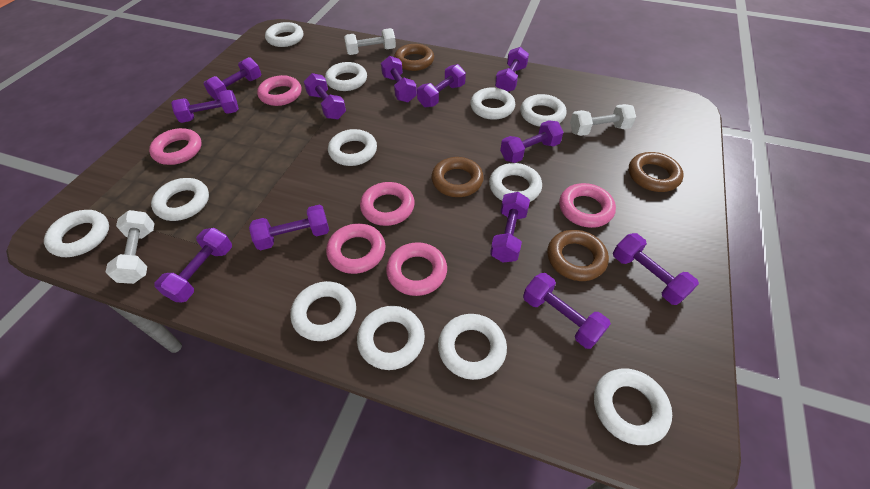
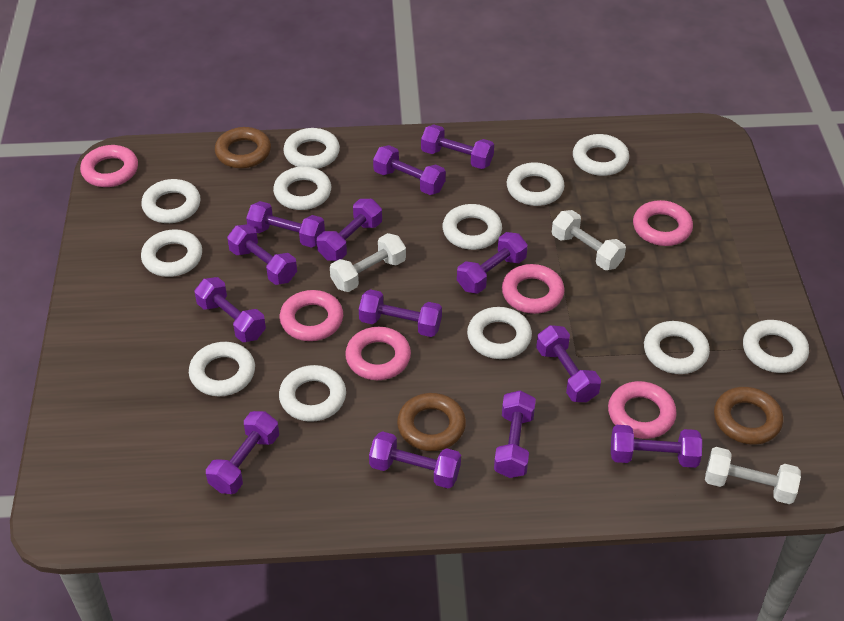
brown ring: [394,44,434,71] [431,157,484,197] [547,230,609,281] [629,152,684,192] = 4 -> [215,127,271,168] [397,393,466,451] [714,387,783,445] = 3
purple dumbbell: [154,228,232,303] [171,90,239,123] [204,57,261,100] [249,205,329,250] [304,73,346,120] [381,56,417,103] [417,64,466,107] [490,192,530,262] [495,47,529,92] [500,120,564,163] [523,273,611,349] [613,233,699,305] = 12 -> [194,277,266,342] [206,411,279,494] [227,224,297,285] [246,201,325,248] [317,199,382,261] [359,289,442,337] [369,431,461,489] [373,145,446,195] [421,124,494,169] [457,232,528,294] [494,390,536,478] [536,325,601,402] [611,425,702,468] = 13

